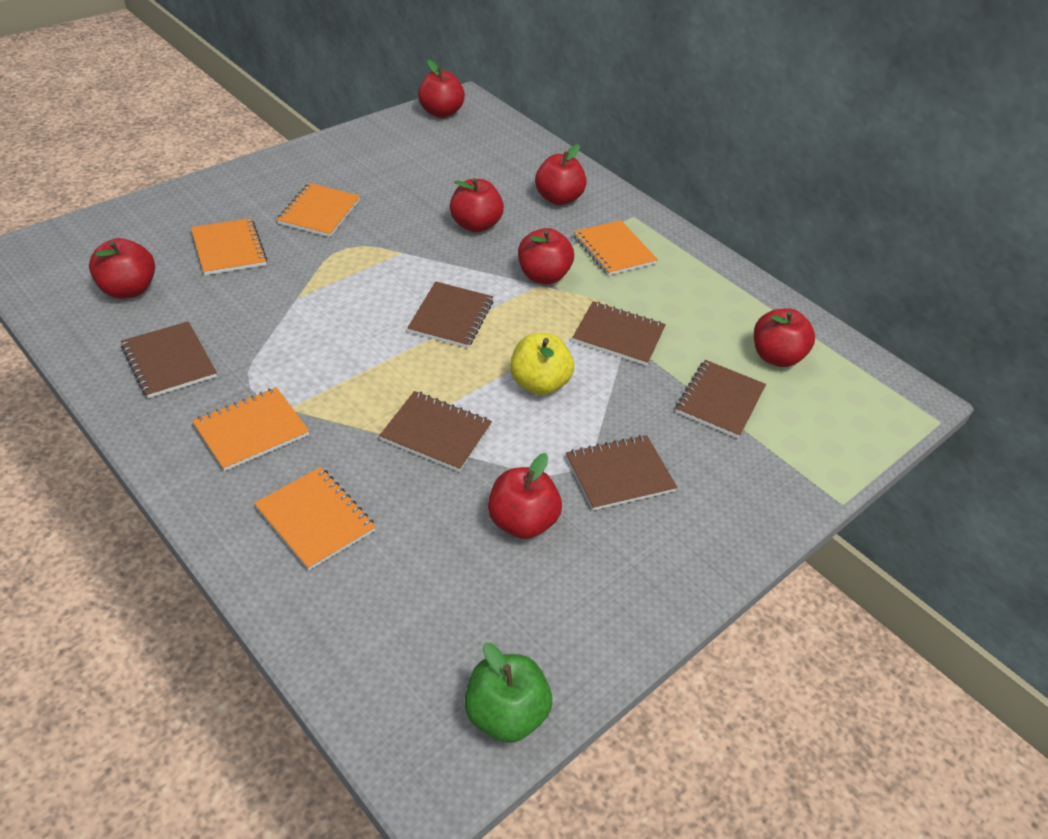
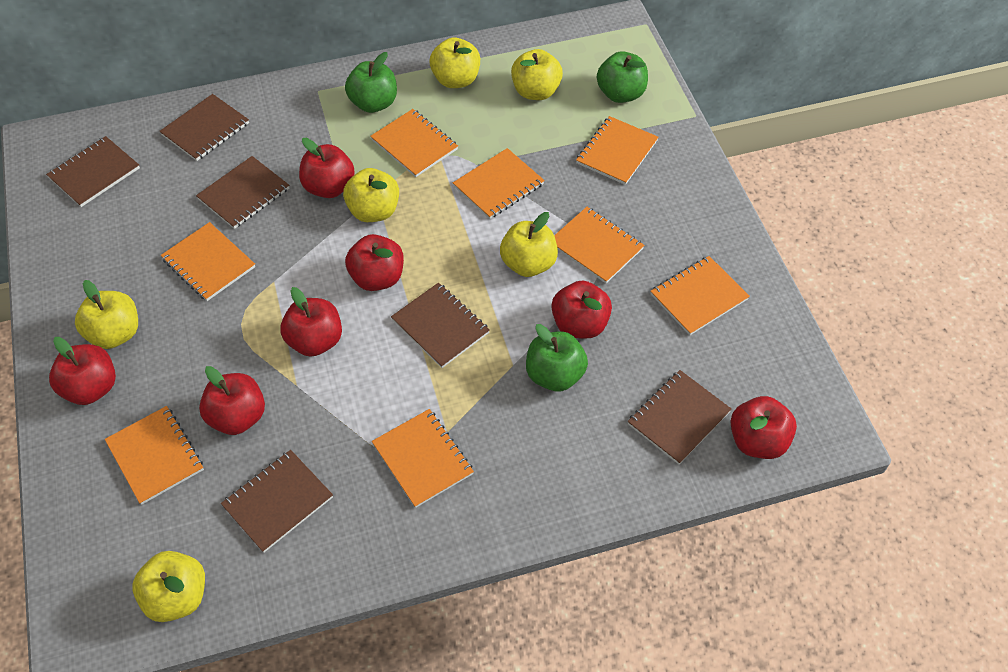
green apple: [464,643,552,743] = 1 -> [345,52,397,113] [526,324,588,392] [597,51,648,103] = 3
orange notebook: [191,218,267,275] [192,387,309,471] [254,467,376,570] [277,183,360,237] [573,220,658,276] = 5 -> [105,406,204,505] [161,222,255,301] [370,109,458,177] [372,409,474,508] [453,148,545,219] [554,207,645,283] [576,116,659,185] [650,256,750,335] = 8
yellow apple: [510,333,574,395] = 1 -> [75,280,138,349] [132,551,205,622] [343,168,399,222] [430,37,480,88] [500,212,558,277] [511,49,563,100] = 6

